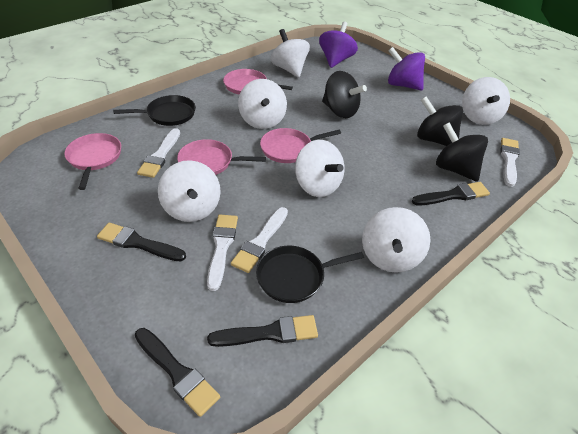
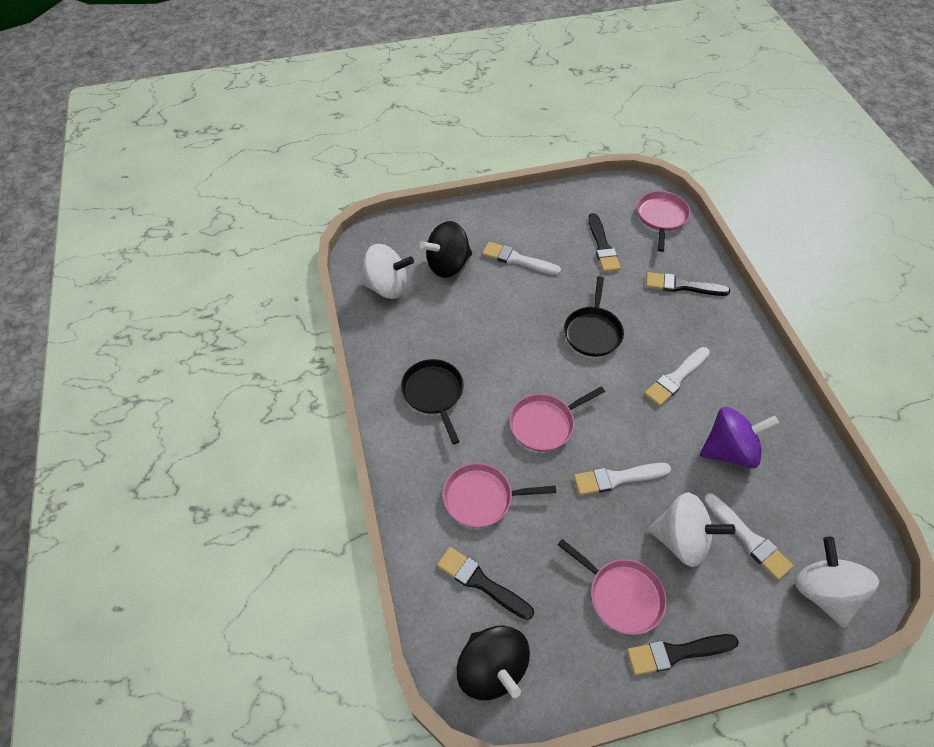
black spinning top: [322,71,367,118] [417,97,463,146] [436,122,488,182] = 3 -> [420,221,472,278] [457,625,530,700] = 2
purple spinning top: [319,21,358,68] [388,47,425,90] = 2 -> [700,407,779,468] = 1
white spinning top: [158,160,221,222] [238,79,287,129] [270,29,310,77] [295,140,344,197] [362,207,430,273] [462,77,510,125] = 6 -> [359,244,414,299] [648,492,735,567] [795,537,879,628] = 3

